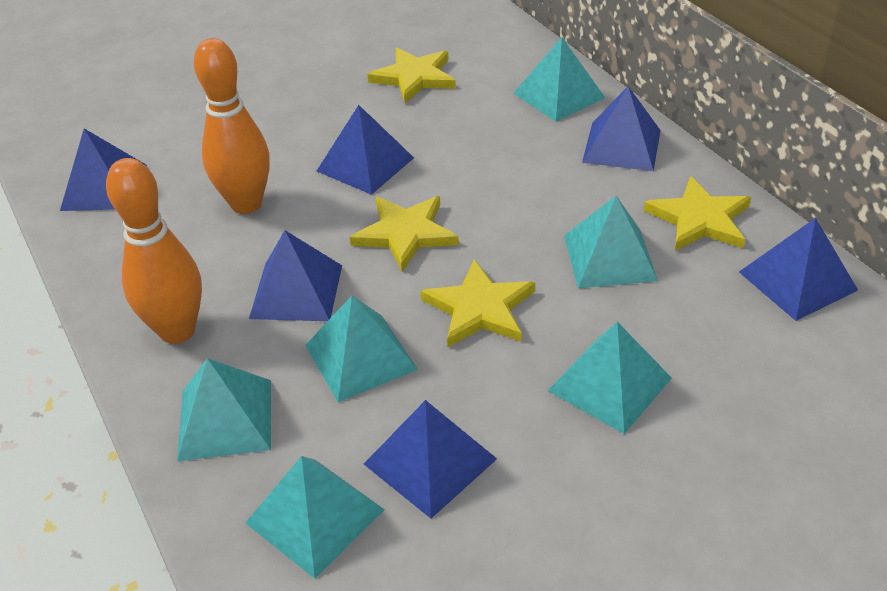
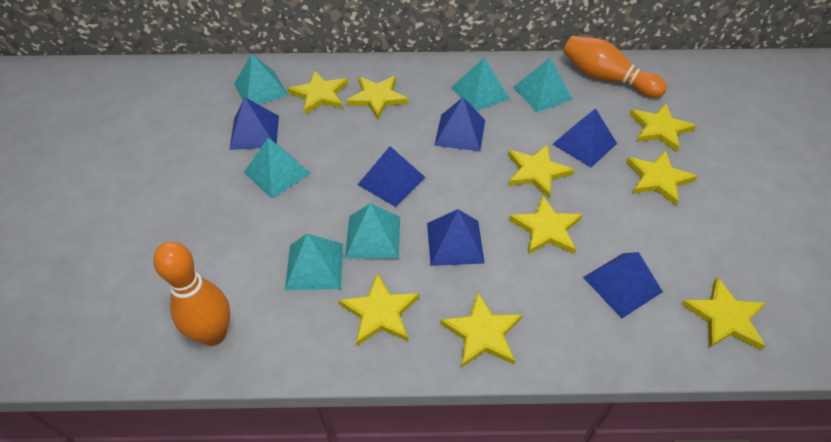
yellow star: [350,196,459,272] [367,48,456,103] [420,259,535,347] [643,176,751,251] = 4 -> [288,71,348,114] [339,273,419,346] [346,76,408,119] [440,292,522,368] [508,144,574,198] [509,195,582,254] [626,151,698,206] [630,103,696,152] [681,277,766,350] = 9

